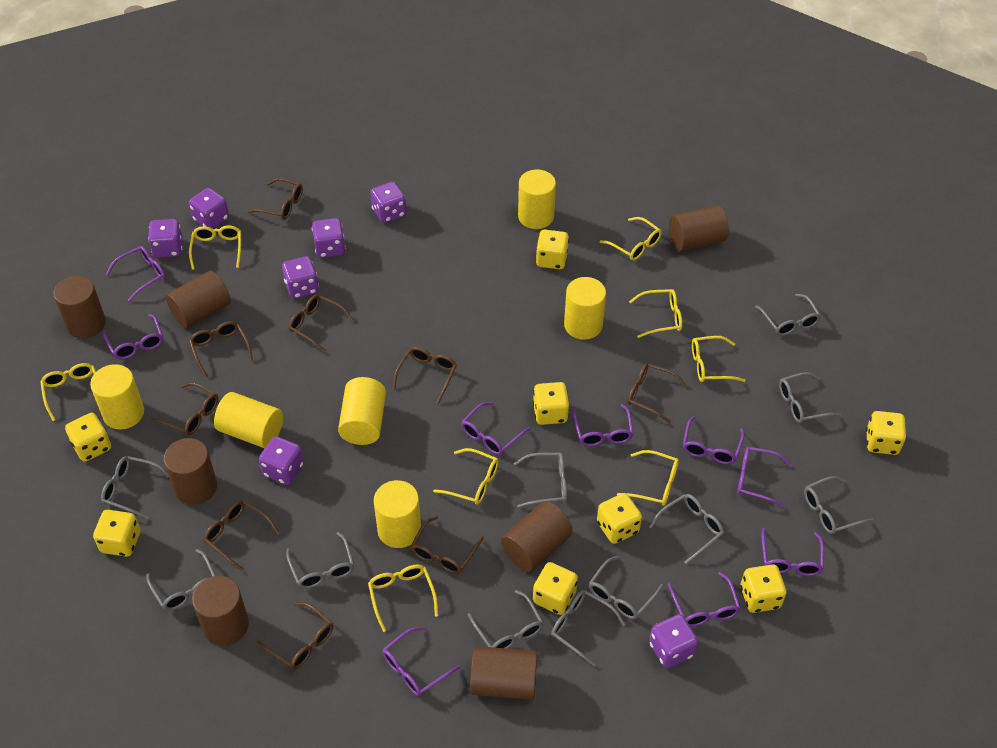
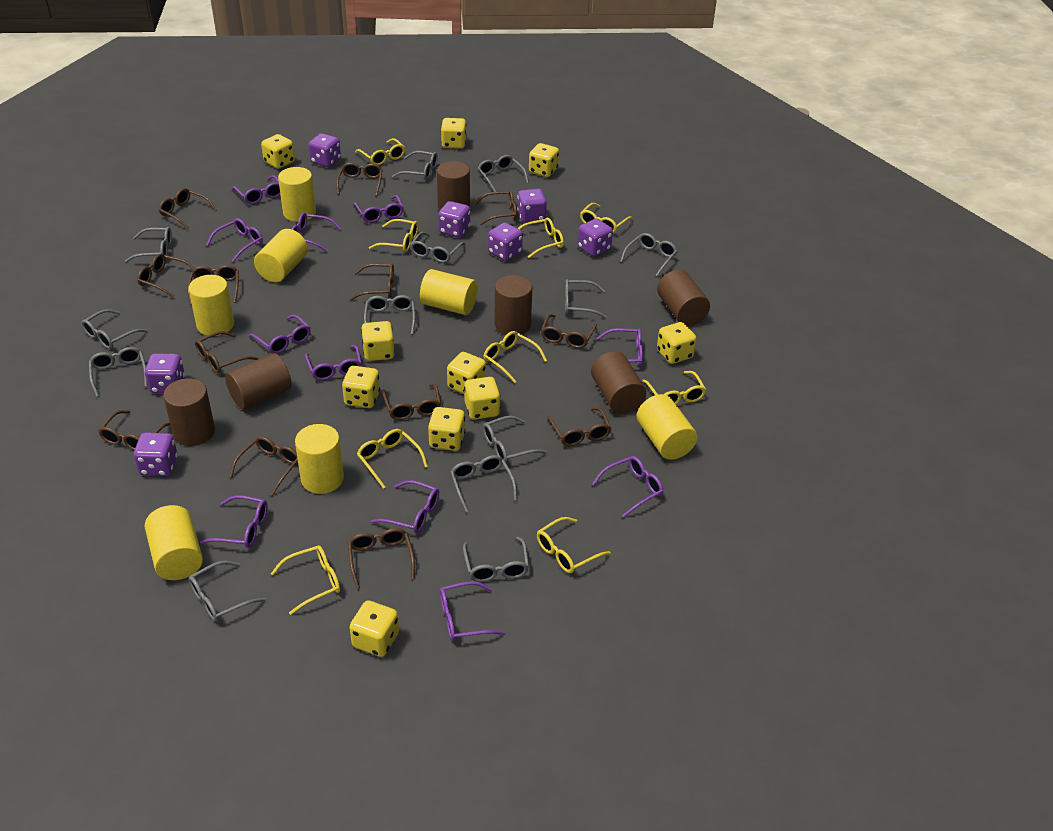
brown cylinder: [53,276,106,338] [164,438,217,505] [166,271,231,328] [192,576,249,646] [470,646,537,700] [501,501,573,572] [669,205,729,251] = 7 -> [163,378,215,446] [225,353,292,409] [437,161,470,210] [494,275,532,335] [591,351,646,414] [657,270,710,326] = 6
brown glasses: [151,382,218,436] [189,321,253,378] [204,500,280,571] [247,178,303,220] [256,602,333,670] [289,295,354,352] [392,347,457,404] [411,516,484,574] [627,363,688,423] = 9 -> [98,410,170,450] [137,254,194,298] [159,188,217,229] [187,265,239,305] [195,331,258,373] [229,436,298,496] [336,162,383,197] [348,528,415,589] [350,263,394,300] [383,384,441,420] [475,190,517,225] [541,314,597,348] [547,407,611,446] = 13
grey glasses: [101,456,169,519] [146,549,216,611] [286,532,354,589] [468,590,544,649] [514,453,567,508] [551,590,626,667] [589,556,663,619] [649,494,724,564] [755,294,821,336] [779,372,842,423] [804,476,873,534] = 11 -> [81,309,148,349] [89,347,148,397] [125,227,172,263] [188,561,266,622] [364,295,416,335] [392,151,438,180] [410,232,465,263] [451,455,517,513] [463,537,529,582] [478,155,529,192] [483,416,547,462] [565,279,607,318] [620,233,677,277] = 13
purple glasses: [103,314,163,359] [106,246,165,302] [382,627,461,696] [461,402,531,455] [573,404,634,446] [668,572,741,627] [683,416,745,464] [737,447,792,508] [762,528,824,576] = 9 -> [200,495,268,548] [206,218,263,262] [232,175,280,204] [249,315,311,354] [292,213,341,252] [305,345,362,380] [354,195,404,223] [371,480,439,533] [440,581,506,641] [592,456,663,518] [597,328,643,366] = 11
yellow cylinder: [90,364,144,430] [214,392,283,448] [338,377,386,445] [374,480,421,548] [518,170,556,229] [564,277,606,340] = 6 -> [145,505,203,580] [189,275,234,336] [254,229,308,282] [278,167,316,222] [295,424,344,494] [420,269,478,315] [637,394,697,460] = 7
yellow dice: [65,413,111,462] [93,510,140,557] [533,382,569,425] [533,562,578,615] [536,230,569,269] [597,493,642,544] [740,564,786,613] [866,411,907,455] = 8 -> [261,134,295,169] [342,366,380,408] [350,600,399,657] [361,321,395,361] [428,407,465,451] [441,118,467,149] [447,352,486,394] [464,377,500,420] [529,143,559,177] [657,322,696,364] = 10
yellow glasses: [40,363,96,421] [189,225,241,270] [368,565,438,632] [433,448,498,505] [600,217,662,260] [617,450,679,506] [629,289,682,338] [692,336,746,382] = 8 -> [271,545,340,615] [355,138,405,165] [357,429,428,489] [369,219,418,252] [484,331,547,383] [518,218,564,258] [537,517,611,573] [580,203,633,233] [642,371,706,404] = 9

